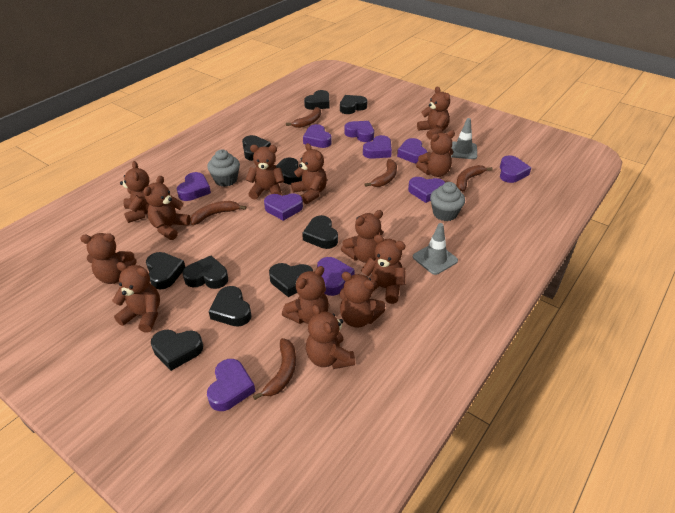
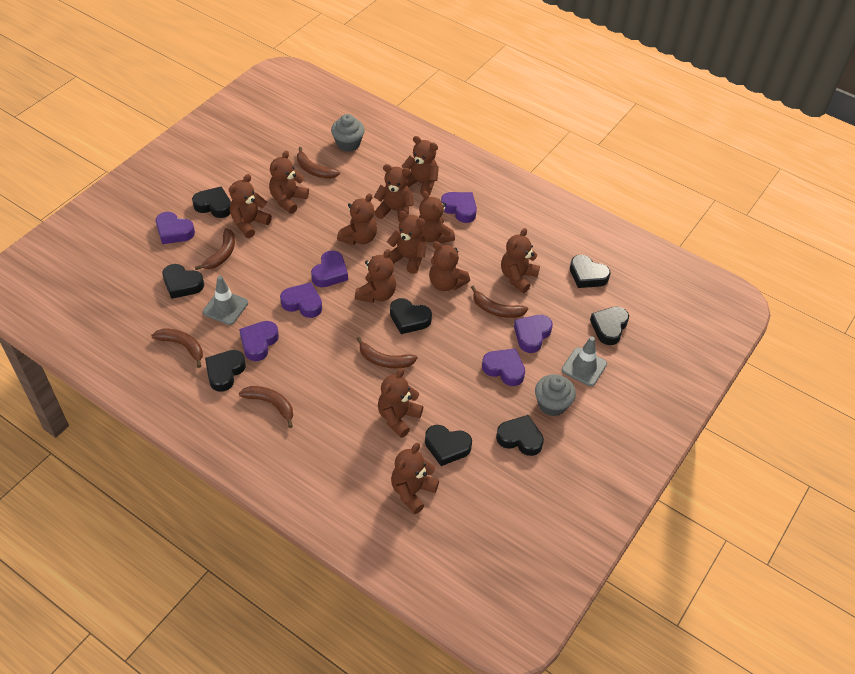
black heart: [146,252,185,290] [151,329,203,371] [182,256,228,289] [209,286,251,327] [242,135,271,161] [269,263,313,297] [276,158,302,185] [302,215,338,249] [304,90,330,110] [340,95,367,114] = 10 -> [162,264,204,299] [192,186,231,218] [205,350,246,392] [390,298,432,334] [425,425,472,466] [496,415,544,456] [570,255,611,288] [590,306,629,345] = 8
brown banana: [190,201,246,225] [253,338,296,400] [286,107,321,128] [365,159,397,187] [456,165,493,191] = 5 -> [151,328,203,368] [195,228,235,270] [239,386,293,428] [297,147,340,179] [356,337,418,369] [471,285,528,318] = 6
brown teddy bear: [80,233,137,284] [112,262,160,333] [120,161,150,223] [143,176,191,240] [246,145,284,199] [282,266,329,324] [291,143,327,204] [306,304,355,369] [339,272,385,327] [341,210,383,263] [361,235,405,304] [416,130,455,177] [417,87,450,140] = 13 -> [229,174,272,238] [269,151,309,214] [337,193,377,245] [355,249,396,303] [374,164,414,222] [378,368,423,438] [387,211,426,274] [391,443,439,514] [401,136,439,196] [419,191,455,243] [429,242,470,291] [501,228,540,293] = 12
purple heart: [177,172,211,201] [207,359,255,411] [264,193,303,221] [303,124,332,148] [317,257,355,296] [344,121,374,142] [363,135,392,159] [397,138,427,164] [408,177,445,203] [500,155,531,183] = 10 -> [156,212,195,244] [239,321,279,361] [280,282,322,318] [311,251,348,287] [441,192,477,223] [482,348,525,386] [514,315,553,353] = 7

